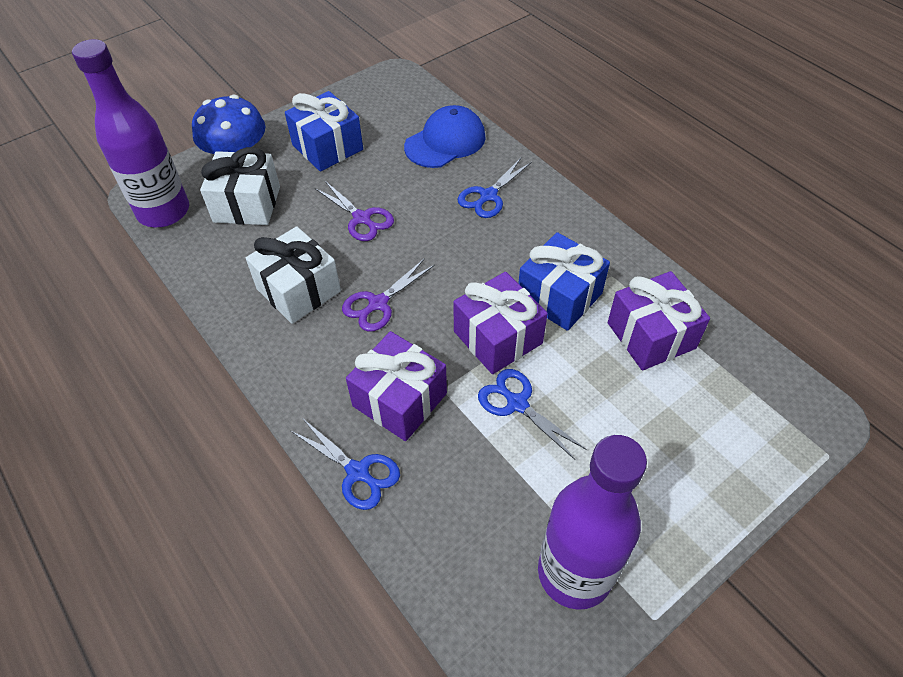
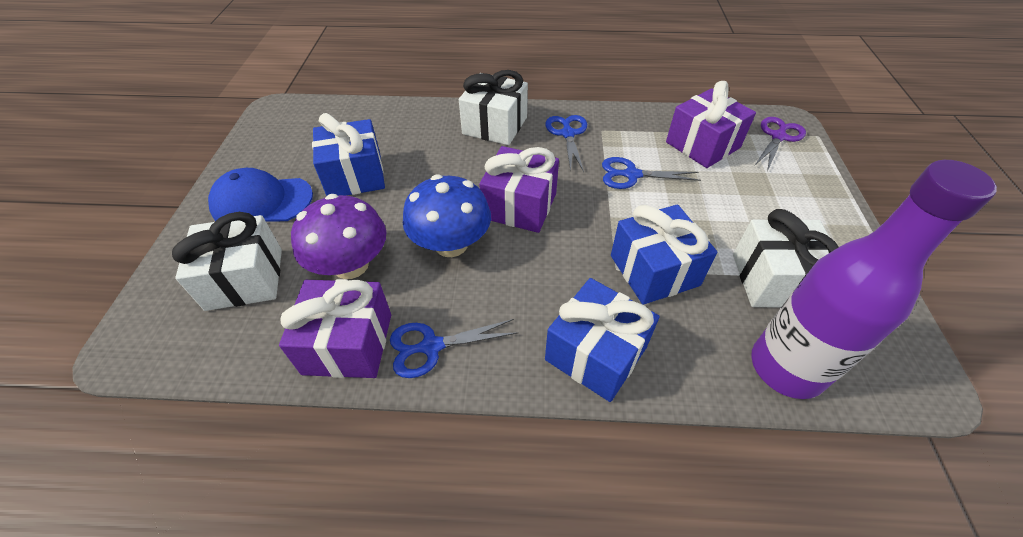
blue gift: [285,91,363,171] [518,232,610,331] = 2 -> [312,113,385,196] [545,278,660,402] [611,204,717,305] = 3
purple bottle: [72,39,189,227] [538,435,647,610] = 2 -> [751,160,997,399] = 1
purple mushroom: none = 0 -> [291,194,386,279] = 1
purple scissors: [315,181,394,241] [342,259,435,332] = 2 -> [754,117,806,172] = 1
white gift: [200,147,280,225] [246,226,341,324] = 2 -> [172,212,282,311] [459,70,528,145] [733,209,839,307] = 3

